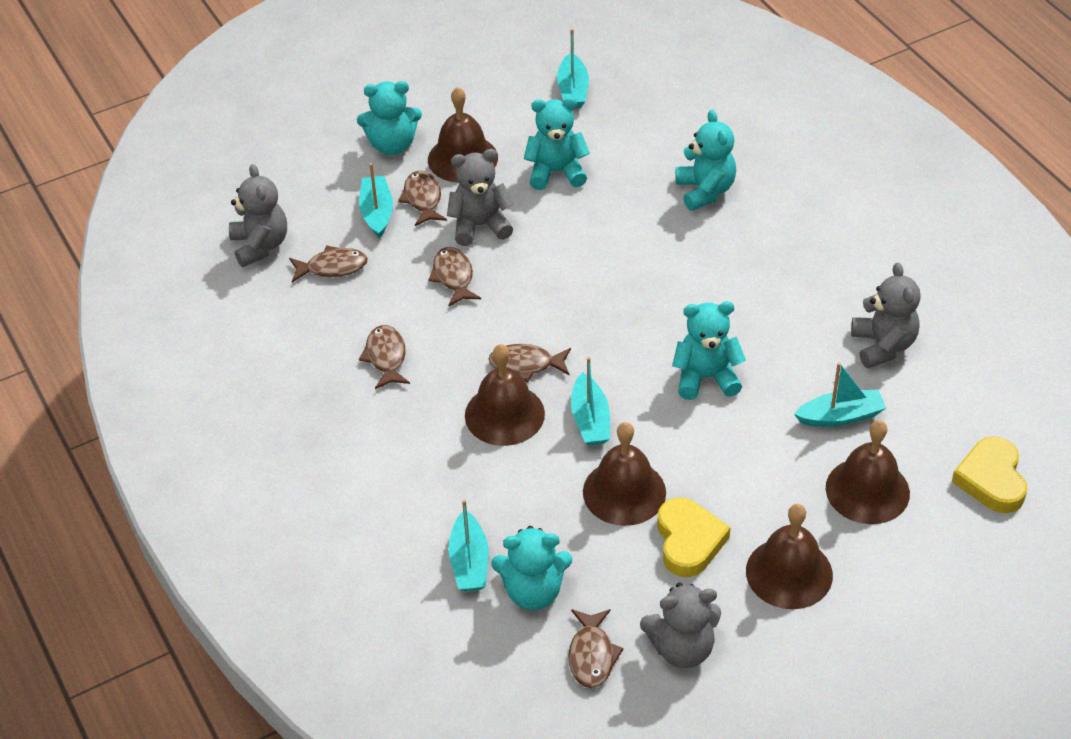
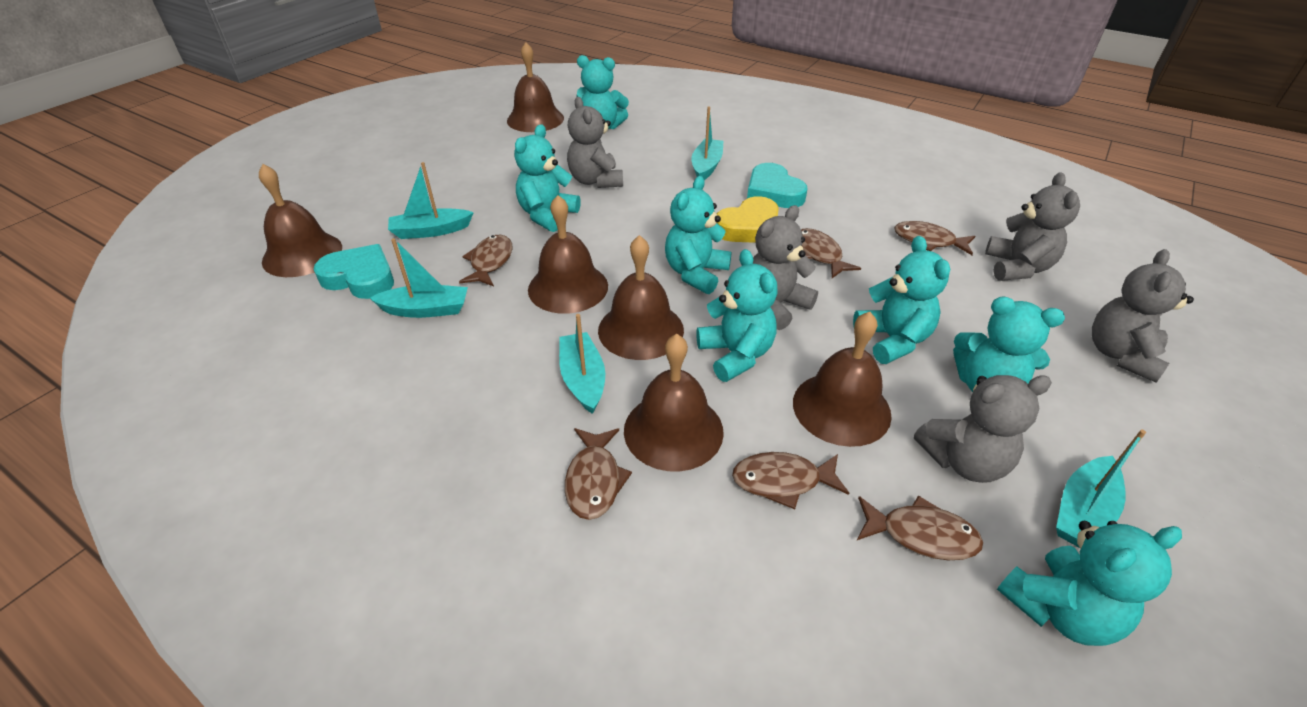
brown bell: [428,87,498,183] [465,344,545,446] [583,422,666,526] [746,504,833,609] [826,420,910,524] = 5 -> [259,164,342,277] [507,42,564,132] [528,195,608,314] [598,235,684,360] [624,334,724,471] [793,312,892,447] = 6
grey teddy bear: [229,164,287,267] [447,149,514,246] [640,582,721,668] [851,263,921,368] = 4 -> [567,97,623,188] [753,205,818,330] [914,375,1052,483] [985,172,1080,281] [1092,249,1194,382] = 5
turquoise heart: none = 0 -> [313,244,394,299] [747,163,807,208] = 2
turquoise teddy bear: [357,81,422,155] [491,526,572,610] [524,97,590,190] [672,301,746,400] [675,110,736,211] = 5 -> [515,124,581,232] [577,55,629,129] [665,176,732,294] [697,249,778,382] [853,236,950,364] [953,296,1065,392] [997,521,1182,646] = 7
yellow heart: [657,497,731,577] [952,437,1027,513] = 2 -> [716,196,779,243] = 1

